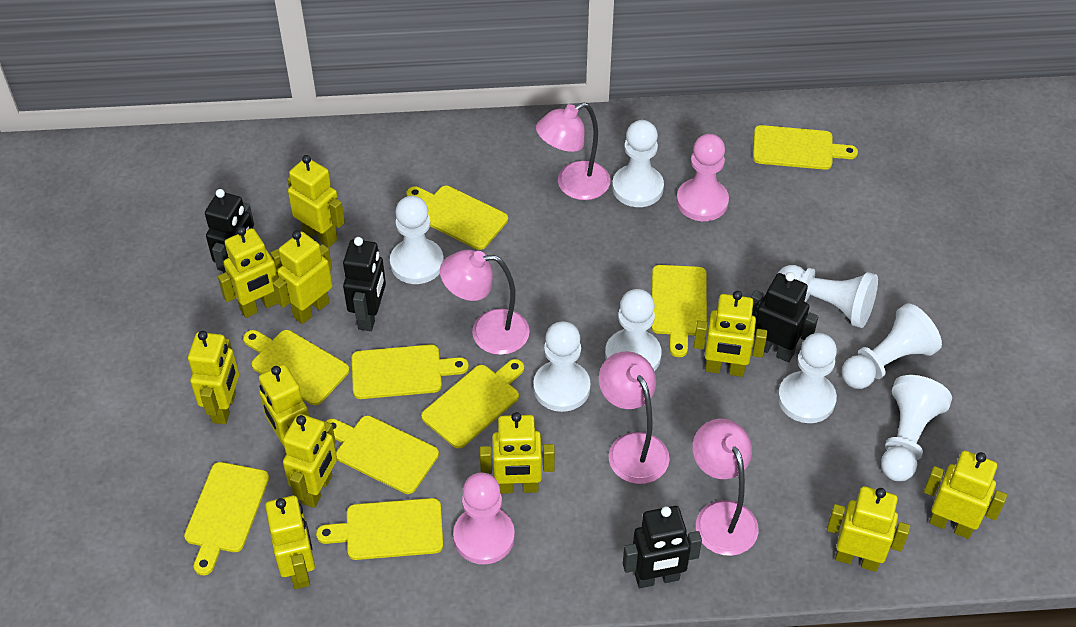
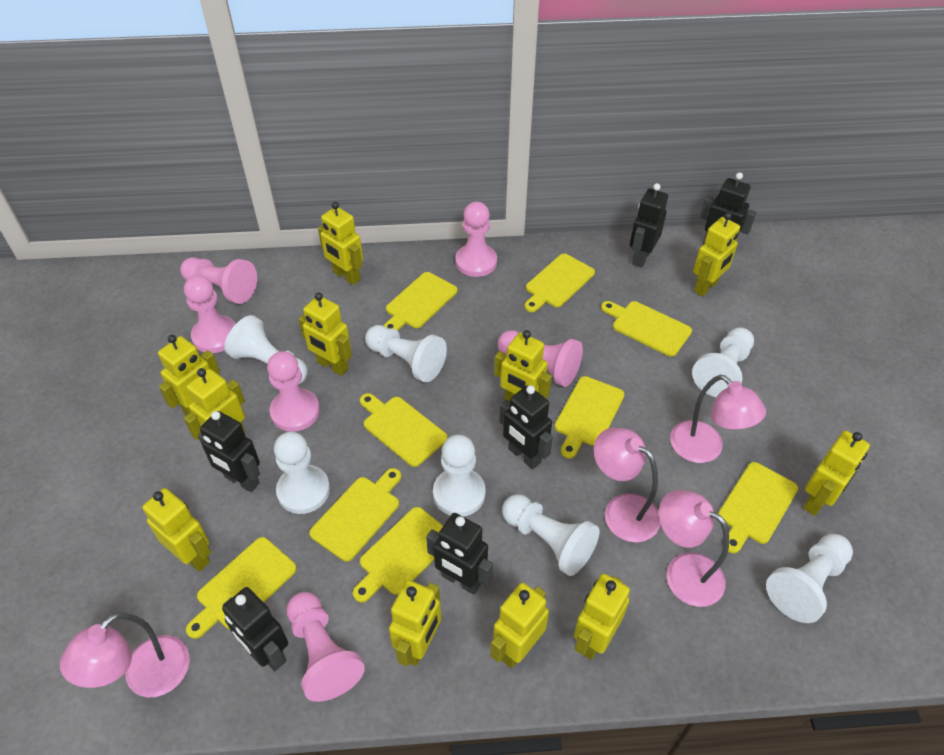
black robot: [205,189,254,273] [343,237,386,331] [623,506,702,588] [751,272,818,362] = 4 -> [198,411,260,492] [222,587,288,671] [426,513,493,595] [499,385,553,469] [630,183,668,268] [700,172,757,244] = 6
pink pawn: [453,473,515,564] [676,134,729,221] = 2 -> [180,257,257,304] [184,275,236,353] [267,351,320,432] [287,592,365,702] [455,202,497,277] [498,330,583,387] = 6
white pawn: [390,196,444,284] [533,321,591,412] [605,289,662,371] [612,120,664,207] [778,265,878,328] [778,333,837,423] [842,303,942,389] [881,375,952,481] = 8 -> [224,315,308,385] [274,432,330,514] [365,325,447,382] [433,435,486,517] [502,494,599,576] [692,327,754,397] [766,534,853,623] = 7

